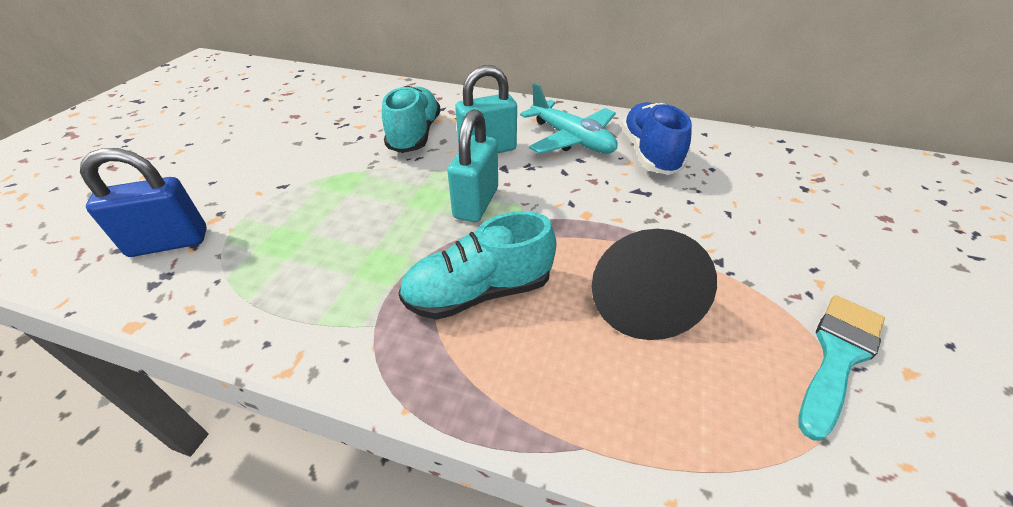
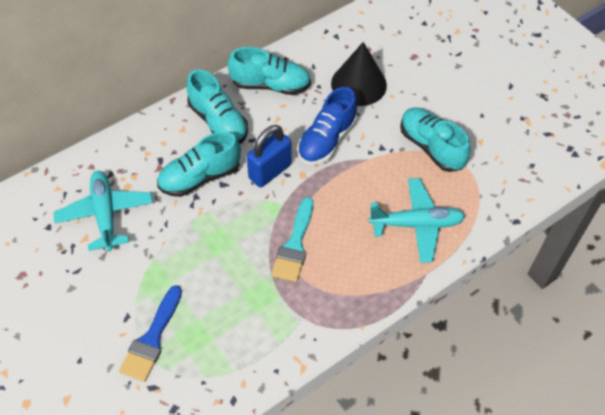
blue brush: none = 0 -> [119,285,182,382] = 1
turquoise padlock: [448,109,498,222] [455,65,517,153] = 2 -> none = 0
turquoise plane: [520,83,618,154] = 1 -> [53,171,153,251] [369,178,465,263] = 2
turquoise shoe: [382,86,441,153] [398,211,557,320] = 2 -> [157,131,241,197] [187,70,248,144] [228,47,311,95] [400,108,471,172] = 4

